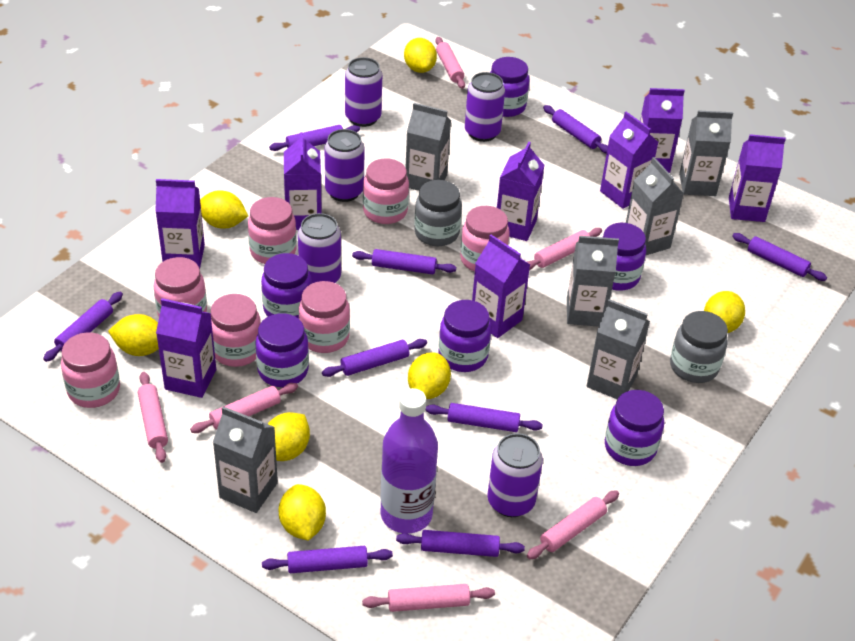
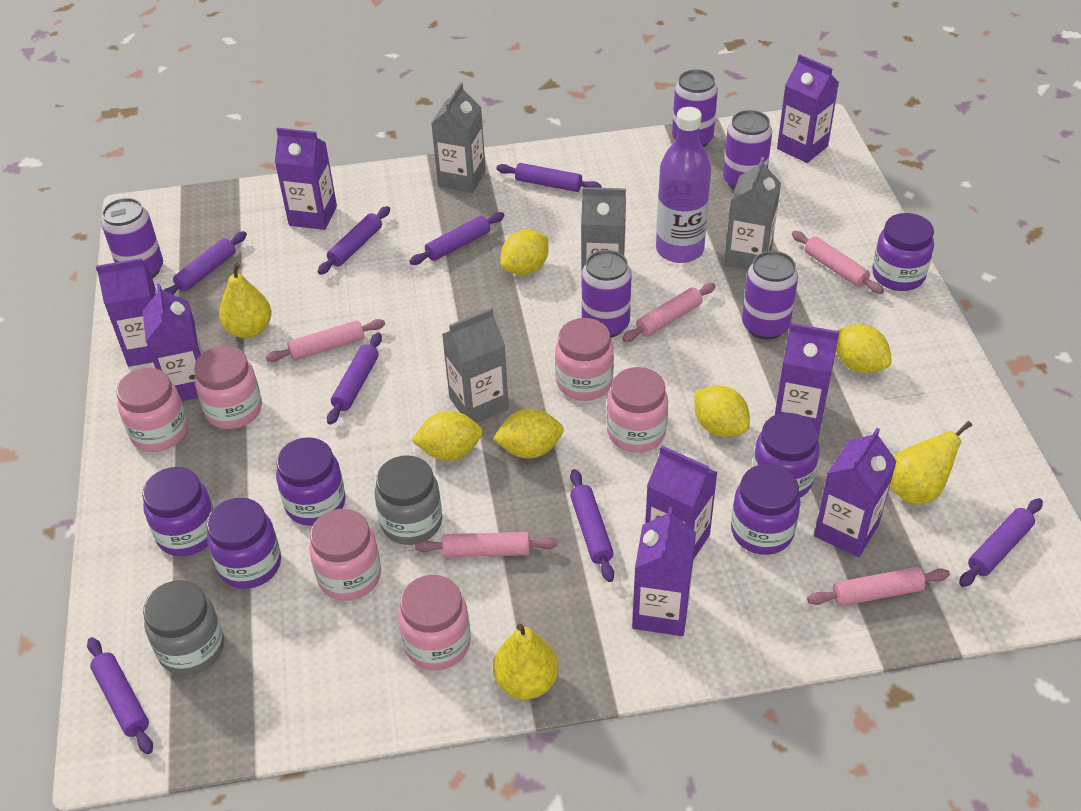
grey carton: [213,406,278,513] [405,103,451,191] [567,236,619,327] [587,299,650,399] [626,157,684,255] [679,110,733,196] = 6 -> [431,82,486,193] [442,308,509,423] [581,187,626,287] [724,157,781,270] = 4
pink jar: [61,332,120,408] [153,257,207,317] [210,294,261,367] [248,197,297,264] [299,281,350,353] [363,158,409,224] [460,206,510,272] = 7 -> [116,368,188,452] [194,346,262,429] [309,509,381,601] [398,575,471,670] [555,318,614,401] [607,367,668,453] = 6
pink rolling pin: [138,372,168,463] [190,383,298,433] [362,584,495,612] [435,37,465,89] [527,228,602,270] [527,490,619,559] = 6 -> [265,319,385,362] [415,532,558,557] [622,283,715,342] [792,231,884,294] [807,567,950,606] = 5
purple rolling pin: [43,292,123,362] [262,546,393,573] [269,125,360,151] [322,339,427,377] [352,249,456,274] [396,530,525,557] [426,403,543,432] [543,105,608,154] [732,233,827,281] = 9 -> [87,637,153,754] [163,231,247,295] [317,206,390,275] [327,333,382,425] [409,212,505,265] [496,163,601,192] [570,469,614,582] [959,498,1043,587] = 8
yellow lemon: [108,314,159,356] [200,190,248,229] [268,412,310,461] [278,484,326,541] [404,38,437,73] [408,352,451,399] [704,291,745,333] = 7 -> [411,411,483,461] [493,409,564,459] [501,230,549,275] [694,385,750,437] [836,324,892,373] = 5
yellow pear: none = 0 -> [219,263,272,338] [493,624,559,699] [890,421,972,504] = 3

